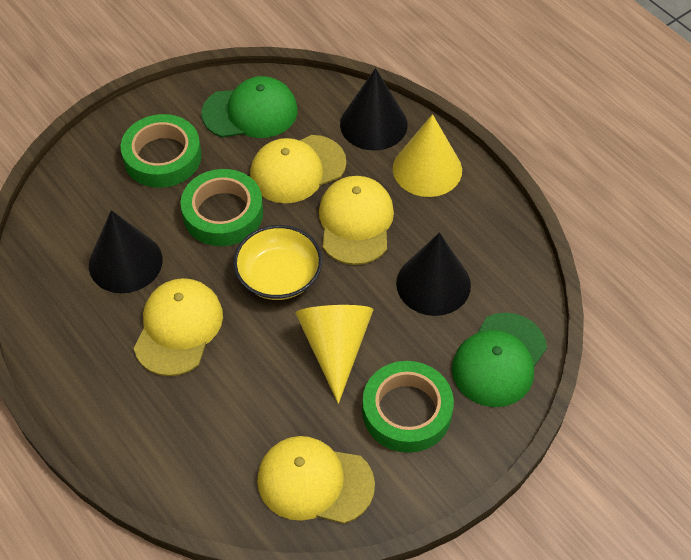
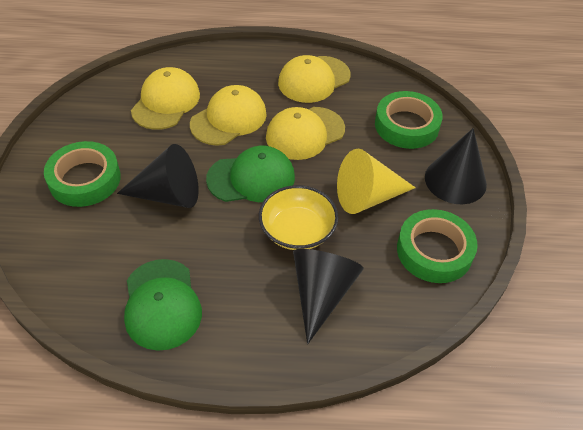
yellow cone: [295,305,374,404] [393,114,462,197] = 2 -> [337,149,416,214] = 1

